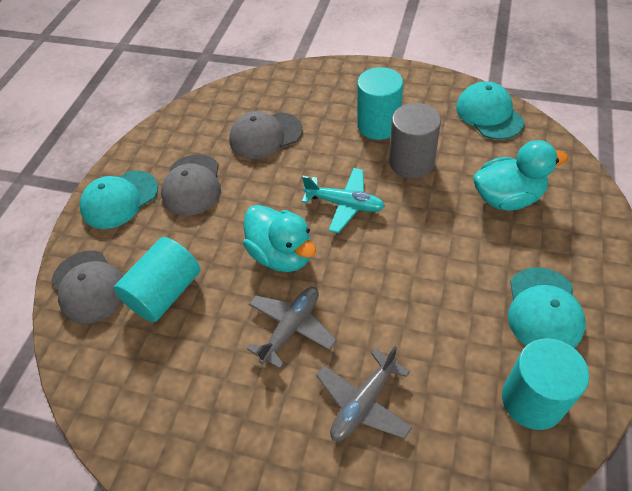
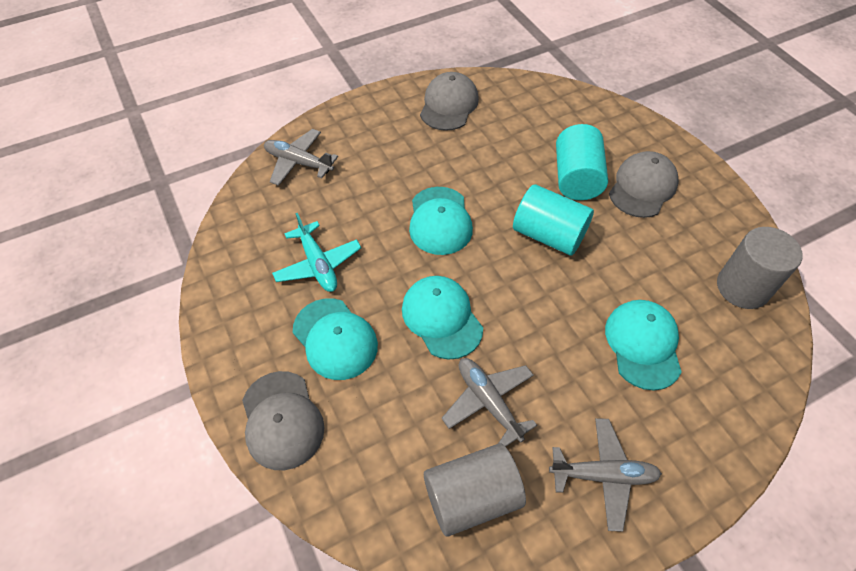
grey cylinder: [389,103,441,179] = 1 -> [424,443,526,537] [717,227,803,309] = 2
grey plane: [247,287,337,369] [316,346,413,441] = 2 -> [264,129,338,186] [441,358,537,447] [549,418,662,532] = 3
turquoise cap: [80,171,158,229] [456,81,524,140] [508,267,586,348] = 3 -> [293,298,378,380] [402,276,483,359] [409,187,473,255] [605,300,681,391] = 4
turquoise cylinder: [114,237,200,322] [357,67,403,140] [502,338,589,430] = 3 -> [513,184,594,256] [556,124,608,200] = 2
turquoise duck: [243,205,316,272] [473,140,568,211] = 2 -> none = 0

